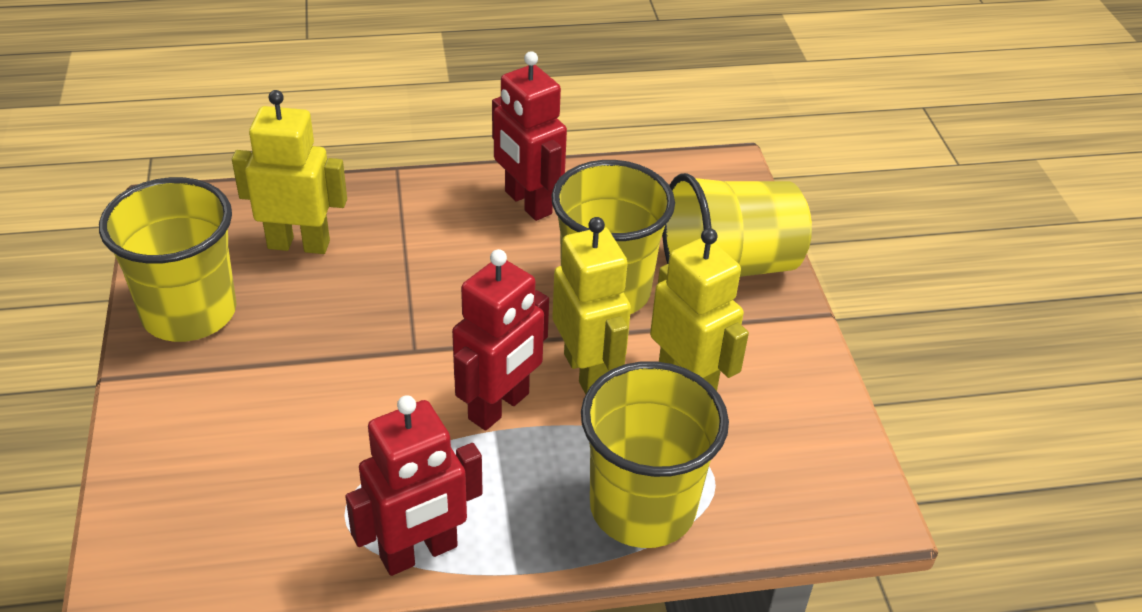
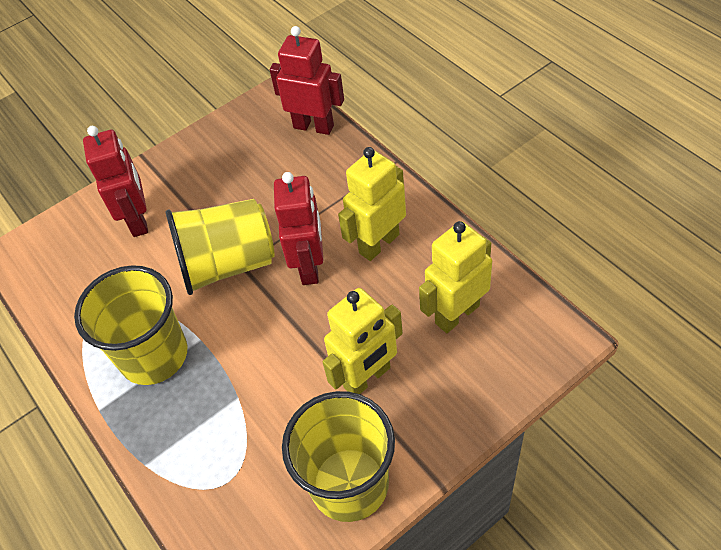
yellow cup: [99,177,236,342] [551,160,675,314] [581,361,729,548] [662,173,812,277] = 4 -> [74,265,187,385] [166,199,275,295] [282,391,395,522] = 3

